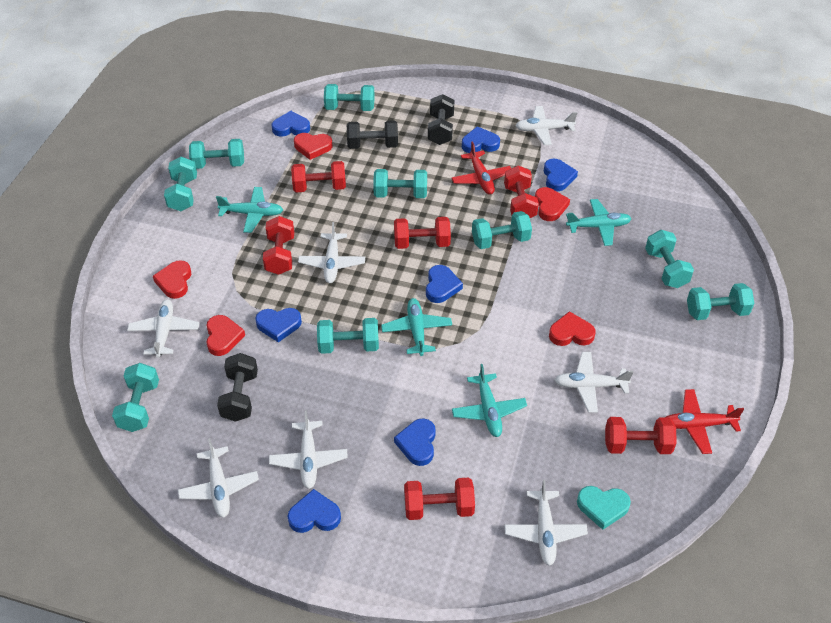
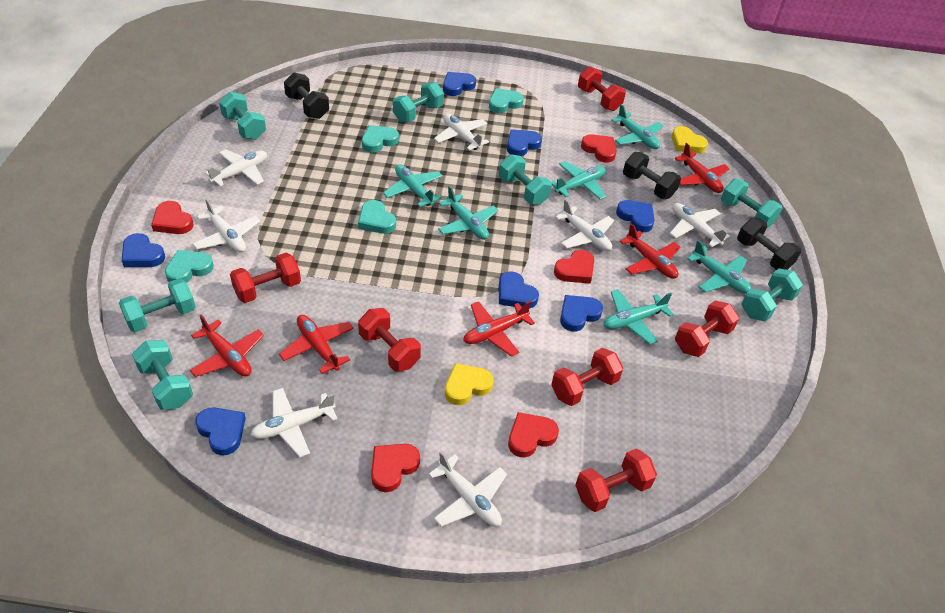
red plane: [451,141,511,195] [665,389,744,454] = 2 -> [190,315,264,377] [279,315,354,374] [463,301,535,357] [620,223,680,279] [675,143,730,193] = 5
turquoise dumbbell: [112,363,159,432] [164,157,197,211] [189,139,244,169] [317,318,379,354] [324,84,375,111] [373,169,427,198] [472,211,532,249] [645,230,694,288] [687,283,754,320] = 9 -> [119,278,196,333] [132,340,193,410] [219,92,266,140] [393,82,444,122] [499,154,552,205] [721,179,782,228] [742,268,803,322] = 7
turquoise heart: [577,486,631,530] = 1 -> [165,250,214,283] [358,200,396,234] [362,125,399,153] [489,88,524,113] = 4
turquoise plane: [216,187,283,233] [381,298,452,356] [452,364,527,437] [566,199,632,246] = 4 -> [383,164,443,207] [438,186,498,240] [551,161,606,200] [603,289,674,344] [611,104,663,149] [687,240,751,294] = 6
yellow heart: none = 0 -> [445,363,493,405] [672,126,708,153] = 2

